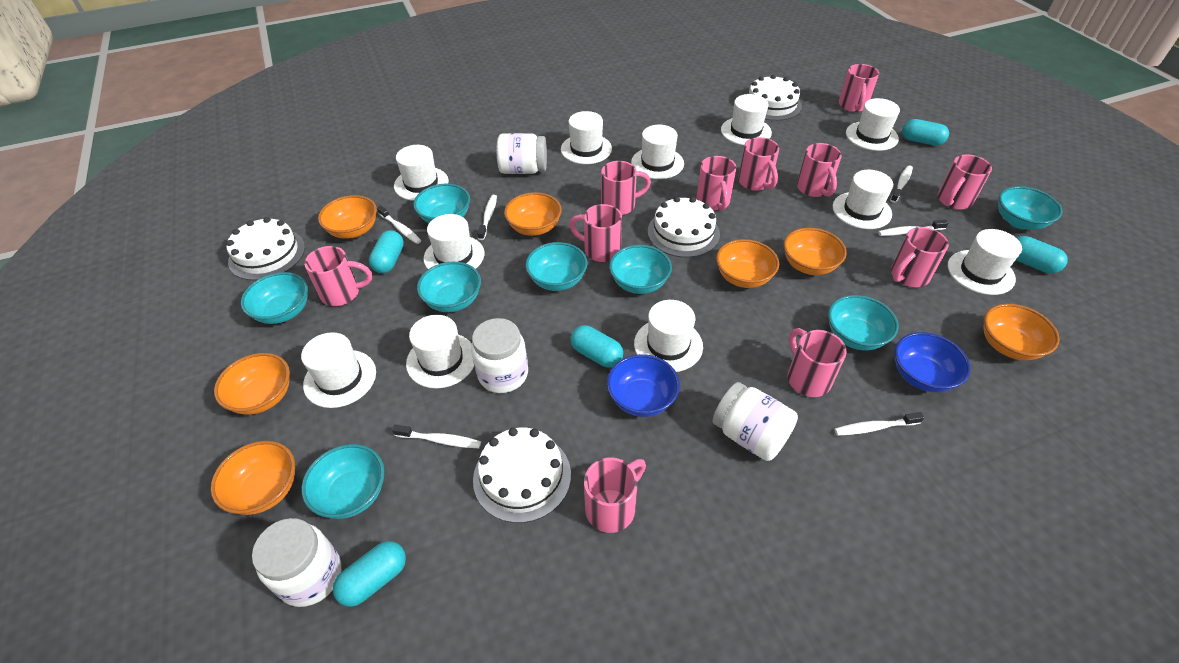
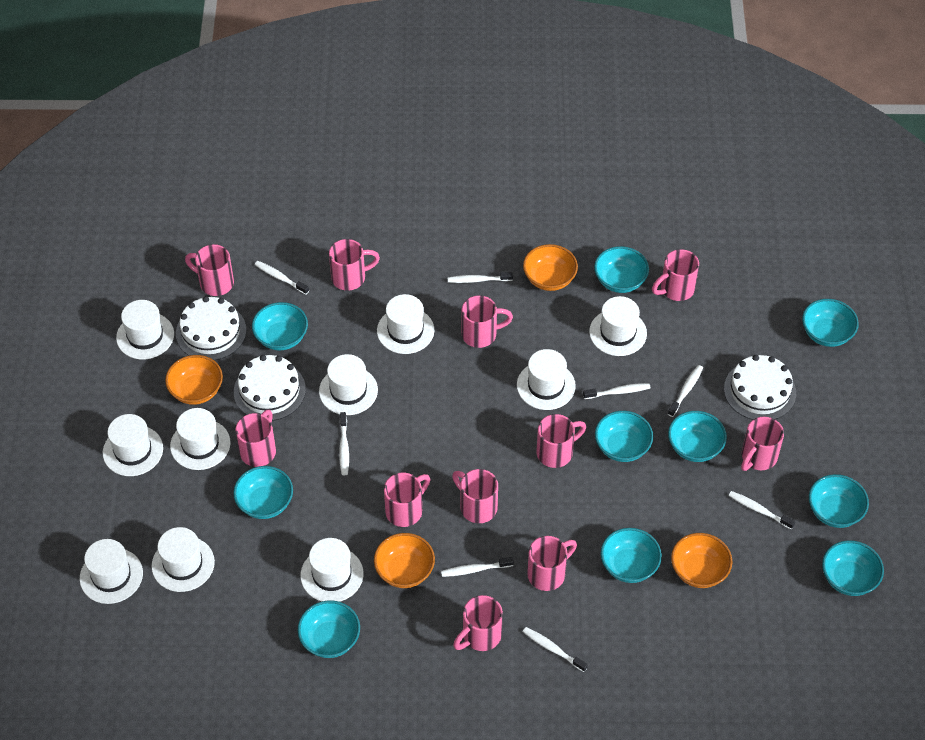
blue bowl: [607,354,680,417] [895,332,971,392] = 2 -> none = 0
orange bowl: [211,441,295,515] [214,353,290,415] [318,195,377,239] [504,192,562,236] [716,239,779,288] [784,228,847,275] [984,304,1060,360] = 7 -> [165,355,223,405] [374,533,435,588] [523,244,578,291] [671,533,733,588] = 4
turquoise bowl: [241,272,308,324] [301,444,385,519] [413,184,470,223] [417,262,481,312] [525,242,588,291] [609,245,672,294] [828,295,899,350] [998,186,1062,230] = 8 -> [233,466,293,519] [252,302,308,350] [298,601,360,658] [594,246,649,293] [595,411,653,462] [601,528,662,583] [668,411,727,462] [802,299,859,347] [809,474,869,528] [822,540,884,596] = 10
turquoise capsule: [333,541,406,607] [369,230,404,273] [570,325,623,367] [902,119,949,146] [1016,236,1068,273] = 5 -> none = 0
white cake: [226,217,305,280] [473,428,571,523] [648,197,720,258] [748,75,802,121] = 4 -> [176,296,246,360] [234,355,306,421] [724,355,796,420] = 3
white hat: [301,332,376,408] [394,145,449,201] [406,315,474,388] [424,214,484,269] [561,111,612,164] [631,125,684,179] [634,300,703,372] [721,94,772,145] [833,170,893,229] [846,98,900,151] [948,229,1022,295] = 11 -> [80,539,143,604] [103,414,163,476] [116,300,174,360] [151,527,215,592] [170,408,231,470] [300,538,363,602] [319,354,378,415] [377,294,434,354] [517,349,576,410] [589,296,647,356] = 10
white jar: [252,518,341,607] [471,318,528,393] [497,133,547,174] [713,382,798,461] = 4 -> none = 0
white toothbrush: [377,205,421,244] [392,425,481,448] [478,195,497,240] [834,412,924,436] [878,219,949,236] [890,165,913,203] = 6 -> [254,261,309,294] [339,412,349,475] [441,557,514,577] [448,272,513,283] [523,627,588,672] [583,383,651,399] [668,365,703,417] [729,491,795,530] = 8

